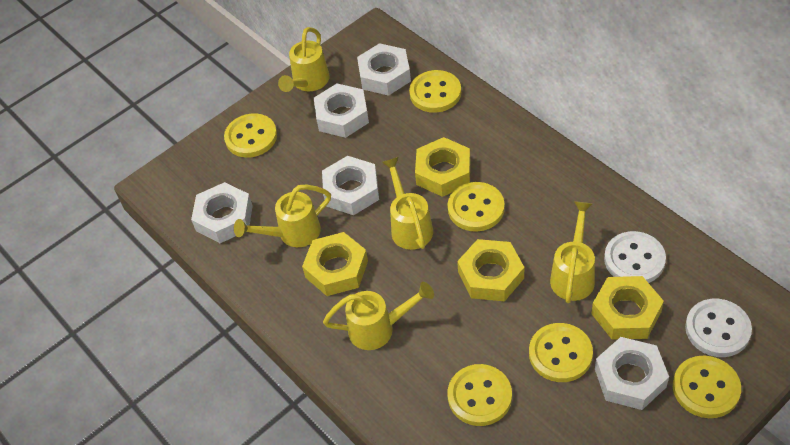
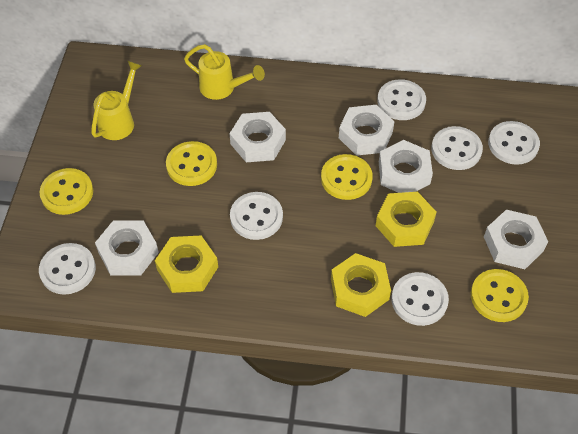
white button: [604,231,666,283] [685,299,752,357] = 2 -> [39,243,96,295] [230,192,283,240] [377,79,426,120] [391,272,449,326] [431,126,483,170] [488,121,540,165] = 6
yellow button: [224,113,277,158] [409,70,461,113] [448,182,505,232] [448,364,512,426] [529,323,593,382] [673,356,741,418] = 6 -> [39,168,93,215] [166,141,217,186] [321,154,373,200] [471,269,529,322] = 4
yellow nut: [302,232,368,296] [415,137,470,197] [457,239,524,301] [592,276,664,340] = 4 -> [155,236,218,293] [331,253,391,317] [376,192,437,247] = 3
yellow watering can: [234,185,331,247] [278,27,330,92] [323,282,434,350] [382,157,433,250] [550,201,595,303] = 5 -> [91,61,142,140] [184,44,265,100] = 2

